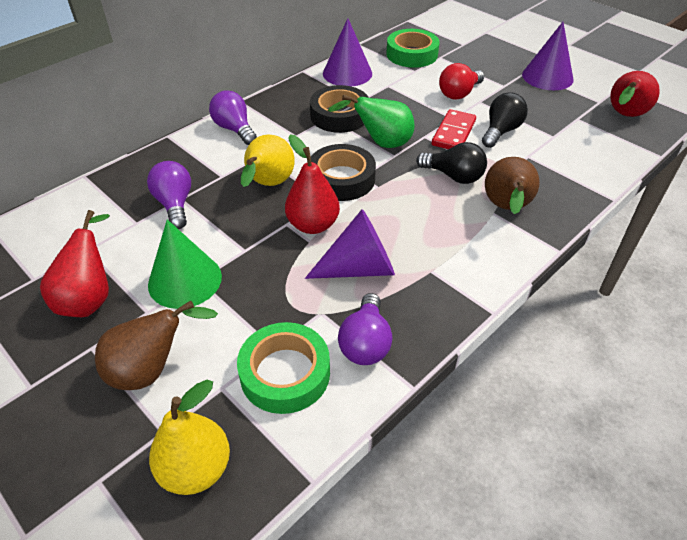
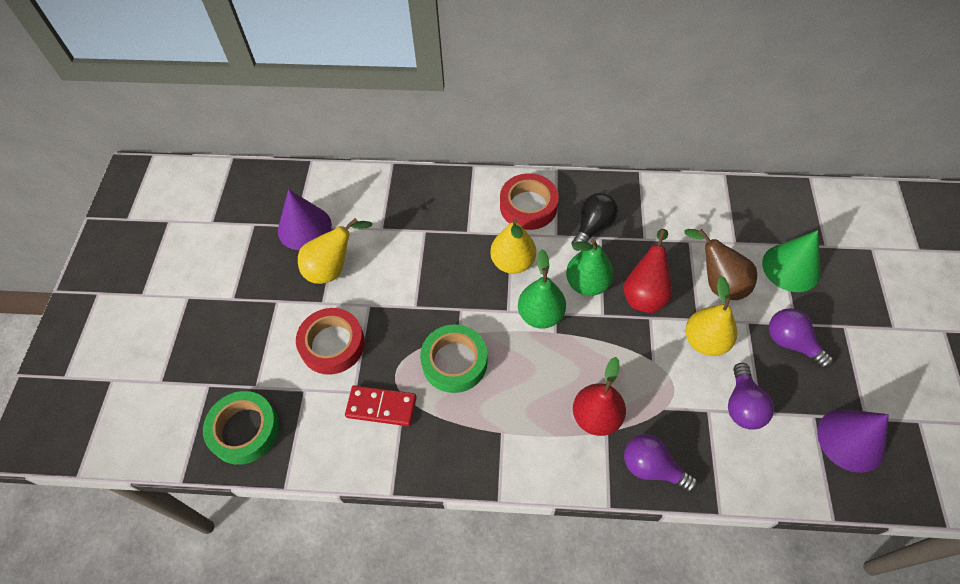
black light bulb: [416,142,487,184] [482,92,528,148] = 2 -> [571,193,618,251] = 1
black tape: [310,85,369,133] [311,144,376,201] = 2 -> none = 0
brown pear: [95,301,218,390] [485,157,540,214] = 2 -> [685,229,757,300] = 1
green pear: [328,94,414,148] = 1 -> [518,249,566,328] [566,239,614,296] = 2
purple cone: [305,209,395,279] [323,18,372,86] [522,22,573,90] = 3 -> [278,189,332,250] [817,409,889,473] = 2
red light bulb: [439,63,484,100] = 1 -> none = 0
red pear: [40,210,110,317] [285,134,340,234] [610,71,660,117] = 3 -> [573,357,626,436] [623,229,672,313] = 2
red tape: none = 0 -> [296,308,365,375] [500,173,559,230] = 2
yellow pear: [149,380,230,495] [241,134,295,187] = 2 -> [298,218,373,284] [490,219,536,274] [685,276,737,356] = 3

